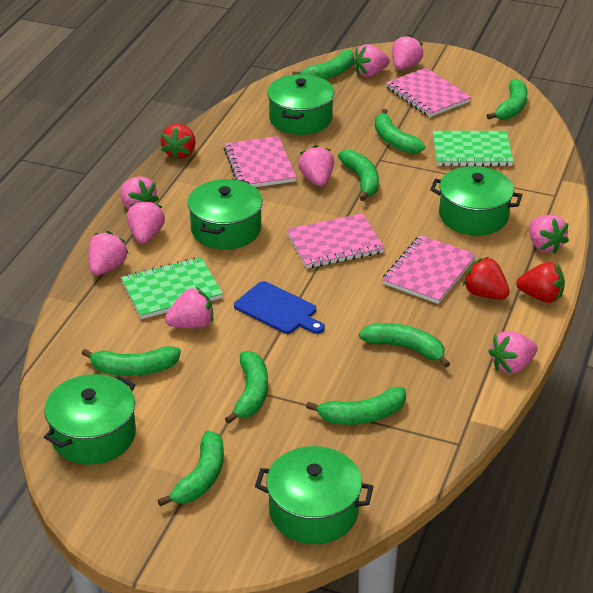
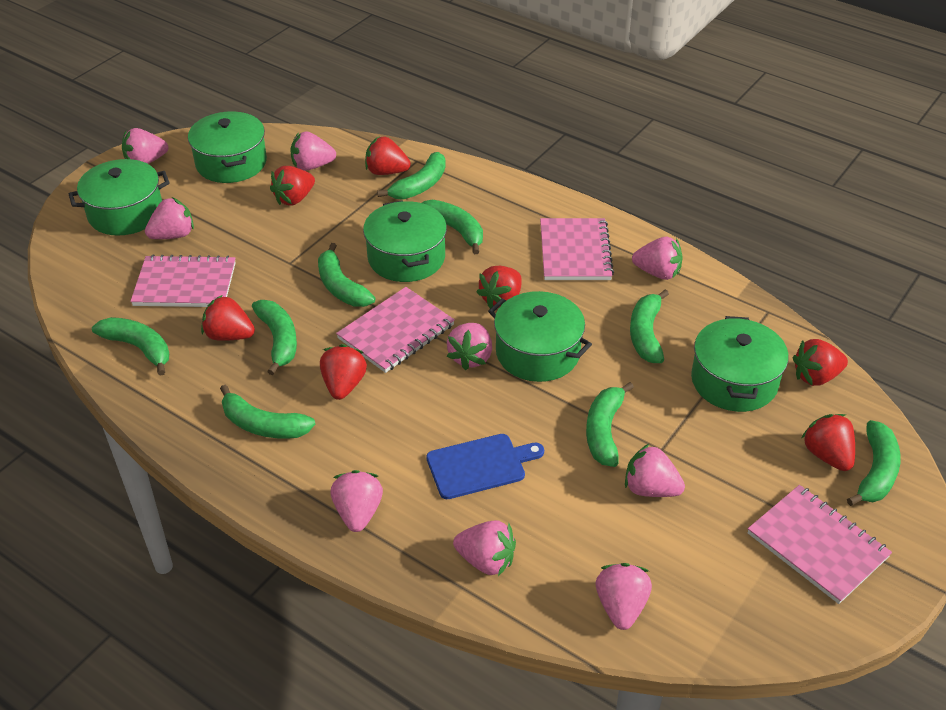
green notebook: [121,257,223,319] [433,131,514,166] = 2 -> none = 0
red strawberry: [161,124,195,161] [463,257,510,299] [516,262,565,303] = 3 -> [201,295,255,341] [270,166,315,206] [320,344,367,400] [365,136,411,175] [476,266,522,309] [793,339,848,386] [802,414,855,471] = 7

